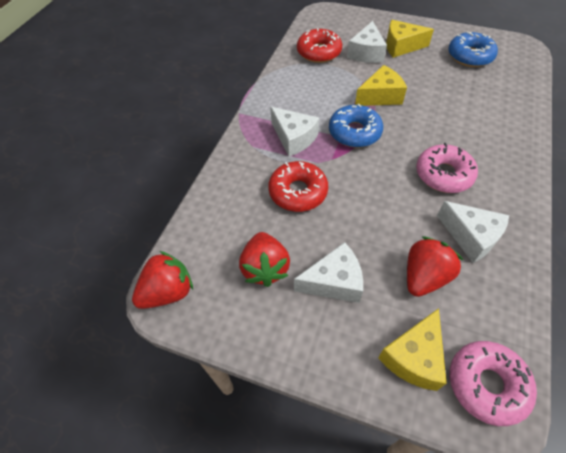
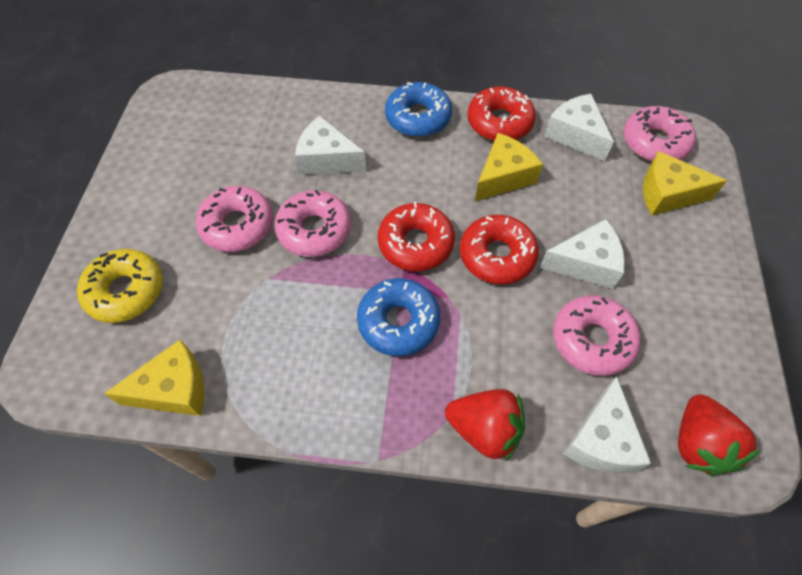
pink donut: [416,143,478,193] [450,341,537,426] = 2 -> [196,186,273,252] [274,190,351,257] [553,296,641,376] [623,106,696,162] = 4
red donut: [268,161,328,212] [297,28,342,63] = 2 -> [378,202,455,271] [460,215,539,284] [467,87,536,141] = 3
red strawberry: [132,251,193,309] [239,232,290,287] [407,237,463,297] = 3 -> [445,389,525,461] [678,394,761,476] = 2
yellow donut: none = 0 -> [77,249,163,323] = 1

